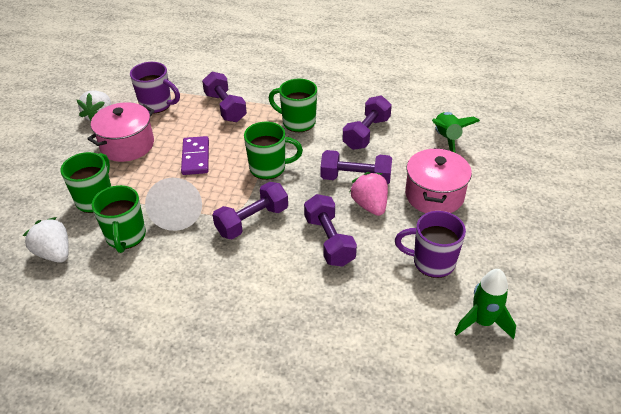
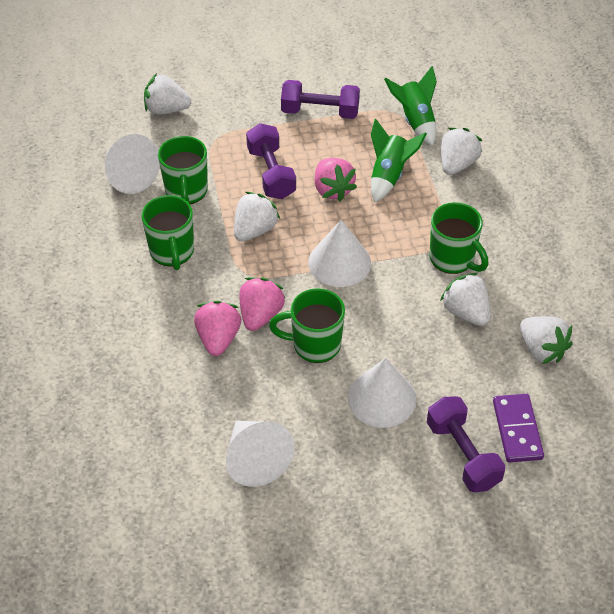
pink pot: [87,102,154,162] [405,148,472,213] = 2 -> none = 0
pink strawberry: [350,172,388,216] = 1 -> [194,301,241,356] [239,277,286,331] [315,158,357,202] = 3
purple dumbbell: [202,72,247,122] [213,182,288,239] [304,194,357,267] [321,150,392,185] [342,96,392,150] = 5 -> [246,123,296,199] [281,80,360,119] [427,396,505,492] = 3
purple mug: [130,62,180,114] [395,211,466,278] = 2 -> none = 0
white cone: [145,178,202,231] = 1 -> [105,134,160,194] [226,421,294,487] [308,220,371,287] [348,358,416,428] = 4
white strawberry: [23,217,69,263] [77,90,111,121] = 2 -> [144,73,191,115] [234,192,280,242] [440,273,490,326] [441,128,482,175] [520,316,573,364] = 5

